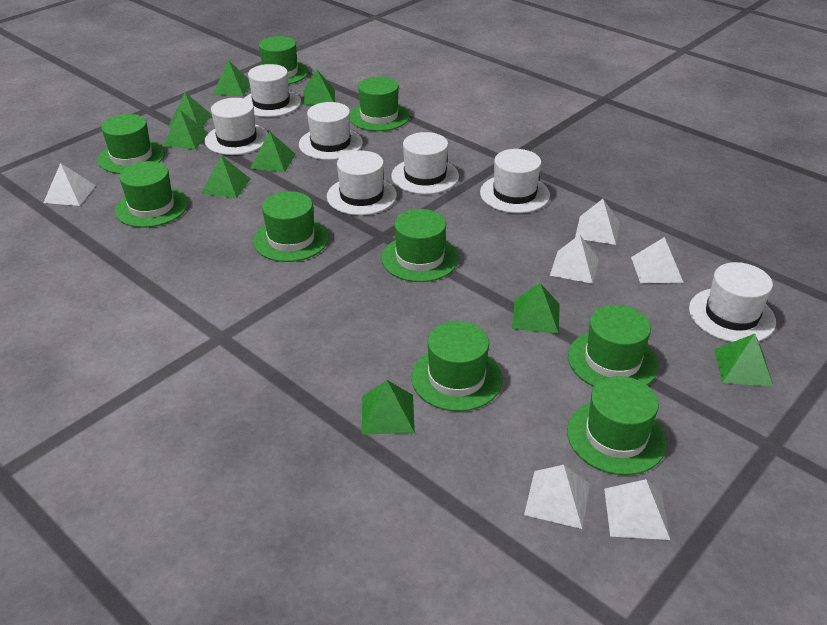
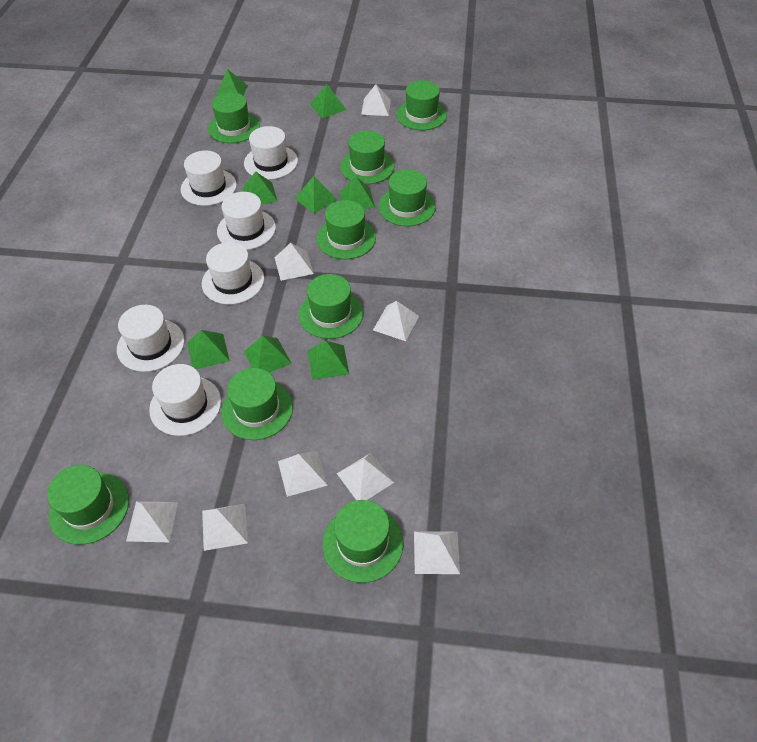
green pyramid: [163,110,208,150] [168,93,212,128] [201,156,250,198] [213,61,250,96] [250,131,296,172] [302,70,335,105] [362,380,415,435] [512,283,560,334] [714,334,773,387] = 9 -> [187,330,230,369] [215,69,248,98] [242,171,278,205] [244,336,292,373] [294,176,338,213] [308,341,349,380] [310,84,346,118] [340,176,375,209] = 8
white hat: [205,98,268,155] [244,64,301,117] [299,102,363,160] [327,151,397,215] [391,132,459,194] [480,149,550,213] [689,262,776,342] = 7 -> [117,305,185,372] [149,364,221,436] [181,151,237,206] [202,242,264,305] [217,192,276,250] [244,126,298,180] = 6
white pyramid: [43,163,96,206] [524,465,590,529] [550,235,599,284] [575,199,620,245] [604,479,670,540] [631,237,684,283] = 6 -> [126,501,178,542] [202,504,248,551] [275,243,314,281] [278,451,328,497] [337,453,394,500] [361,84,391,116] [373,301,419,341] [414,531,460,574] = 8

